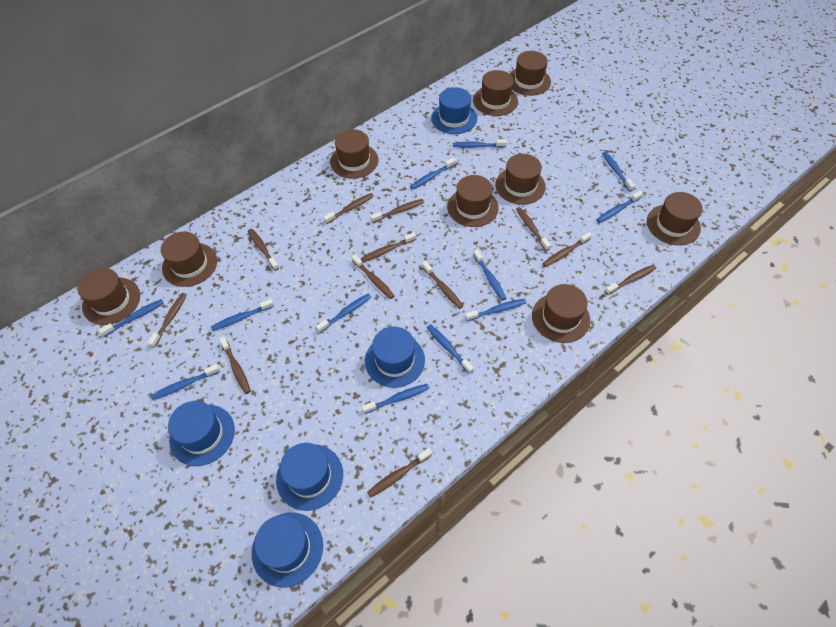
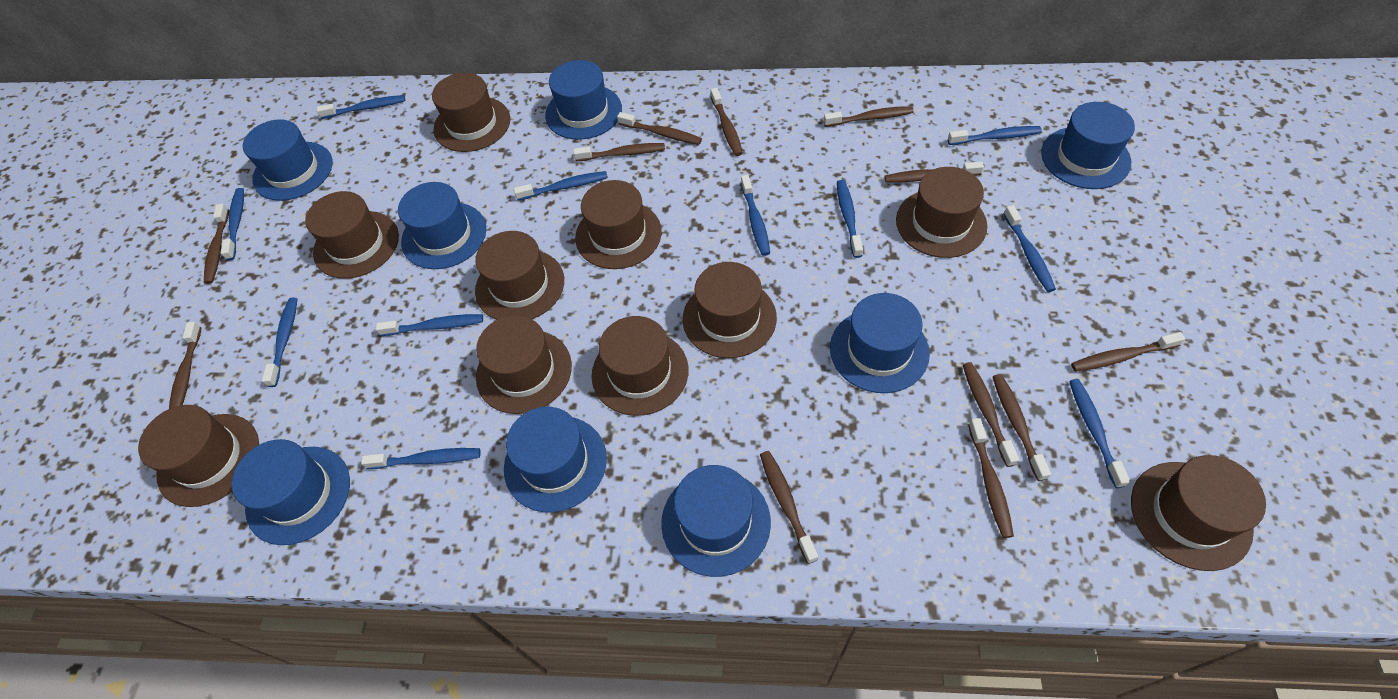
blue hat: [168,401,235,466] [252,512,323,587] [276,443,343,511] [365,327,425,388] [431,87,477,134] = 5 -> [231,439,350,545] [242,119,332,201] [398,182,486,269] [504,407,607,512] [545,60,622,140] [661,465,771,577] [830,293,930,393] [1041,102,1135,189] = 8
blue toothbrush: [99,299,164,337] [151,364,220,400] [211,299,274,331] [316,294,371,333] [362,384,429,414] [410,158,456,190] [427,324,474,374] [453,140,507,148] [465,299,526,321] [473,249,507,301] [597,191,643,223] [602,152,635,192] = 12 -> [221,188,244,260] [262,297,297,387] [317,95,405,119] [361,448,481,469] [376,314,483,336] [514,171,608,200] [741,175,770,256] [837,180,863,258] [948,126,1042,145] [1004,205,1056,292] [1069,379,1130,488] = 11
brown hat: [77,268,140,325] [161,232,217,287] [330,129,378,179] [447,175,499,227] [473,70,518,116] [495,154,546,205] [509,51,551,96] [532,284,590,343] [647,192,702,245] = 9 -> [138,405,259,507] [305,191,399,279] [432,73,510,152] [475,231,564,320] [476,315,572,414] [575,180,662,269] [592,316,689,416] [682,262,777,358] [896,167,987,258] [1131,455,1266,571] = 10

